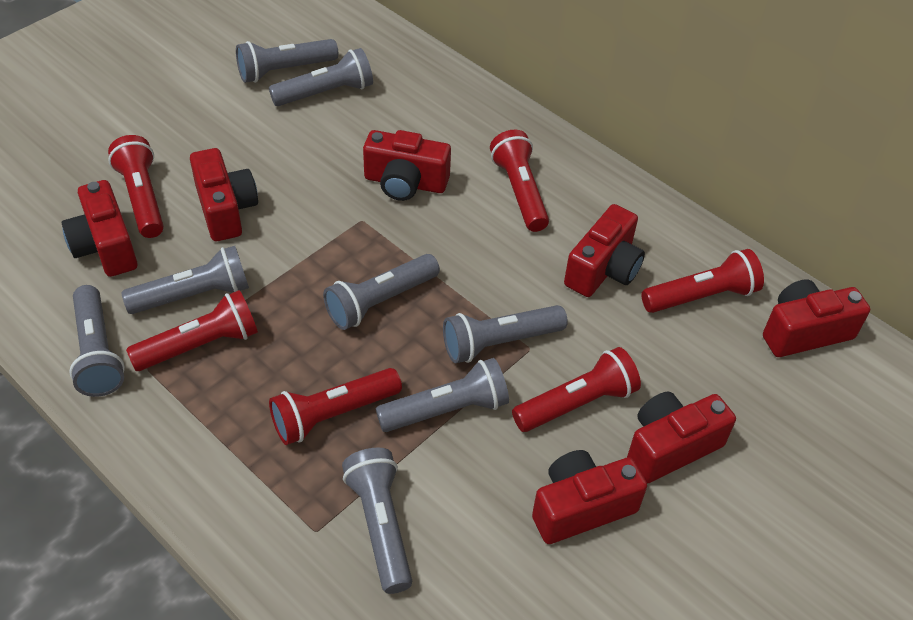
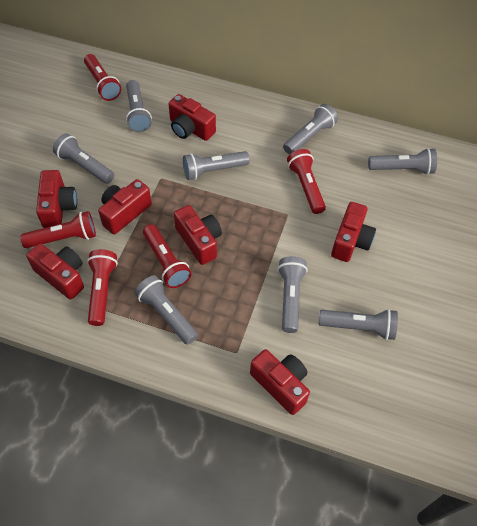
red flashlight: [108,135,164,238] [126,290,258,371] [269,368,402,445] [490,130,549,232] [512,347,641,432] [642,249,764,313] = 6 -> [20,211,96,248] [84,54,121,101] [87,249,118,326] [143,224,191,288] [287,149,326,214] = 5

